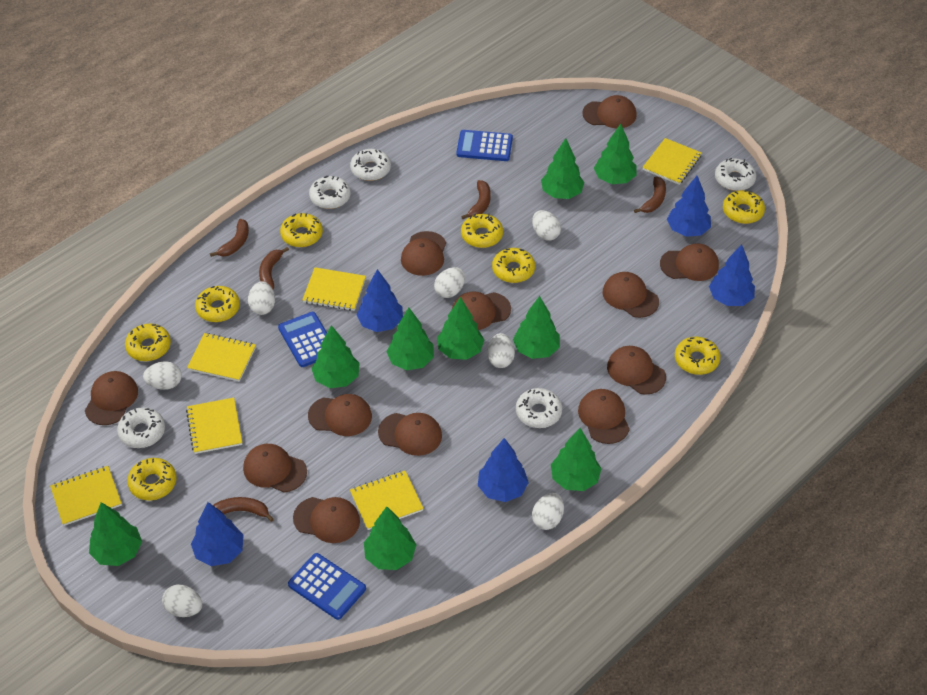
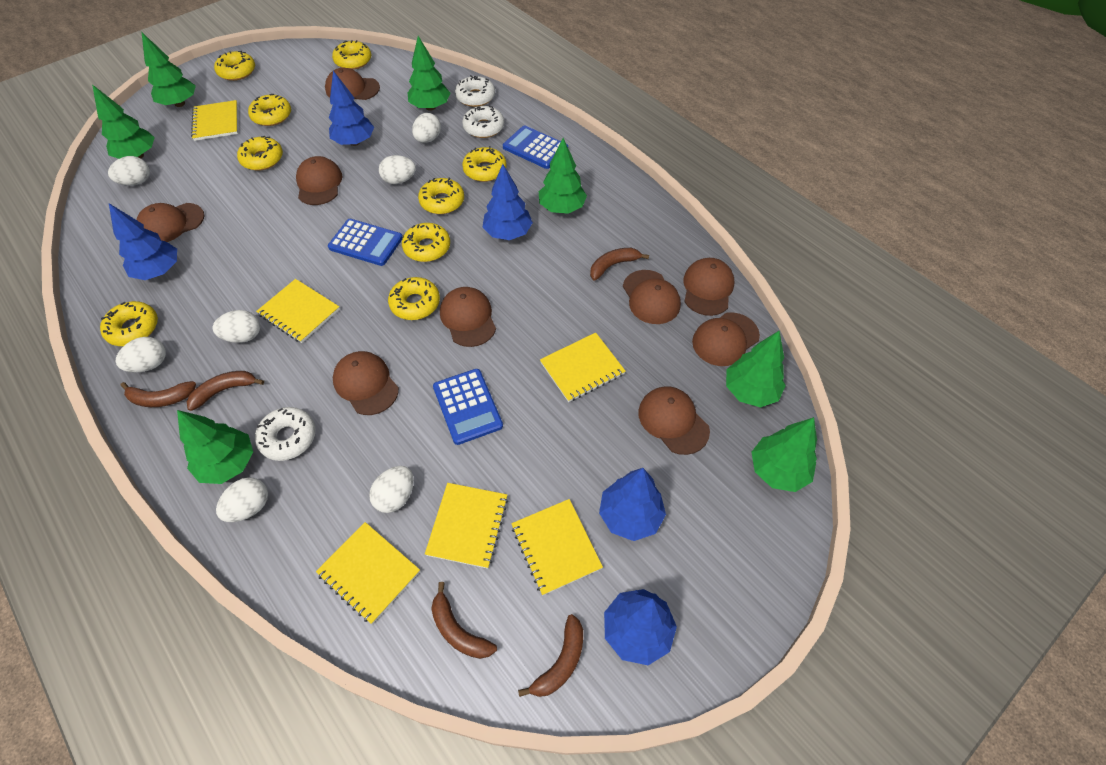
brown cap: [85,371,138,425] [243,444,307,492] [293,497,360,543] [308,394,372,436] [378,413,442,456] [401,231,446,276] [452,291,511,330] [578,389,630,444] [582,95,637,128] [603,272,659,318] [607,346,666,395] [660,243,719,281] = 12 -> [136,203,204,242] [296,156,342,205] [325,68,380,100] [333,351,399,415] [440,287,496,347] [623,270,681,324] [638,386,710,455] [683,258,735,316] [692,312,760,366] = 9
green tree: [89,502,142,566] [312,325,360,388] [364,506,416,570] [387,307,434,370] [437,297,485,360] [513,296,560,359] [541,138,584,199] [551,428,602,491] [594,123,636,184] = 9 -> [92,84,155,159] [142,33,196,107] [177,410,253,484] [408,36,450,111] [539,138,587,214] [726,331,786,408] [752,417,817,492] = 7
white donut: [117,407,165,448] [309,176,351,209] [350,149,391,181] [516,388,562,428] [715,158,756,191] = 5 -> [255,407,316,461] [455,75,495,107] [462,106,504,138] = 3
yellow donut: [125,324,171,361] [127,458,176,500] [195,286,240,322] [280,213,323,247] [461,214,503,248] [492,248,535,283] [675,336,720,375] [723,190,765,224] = 8 -> [100,301,158,346] [214,51,255,81] [237,136,283,171] [248,94,291,126] [332,40,371,70] [388,277,440,320] [402,223,450,262] [418,177,464,214] [462,146,507,182] = 9

